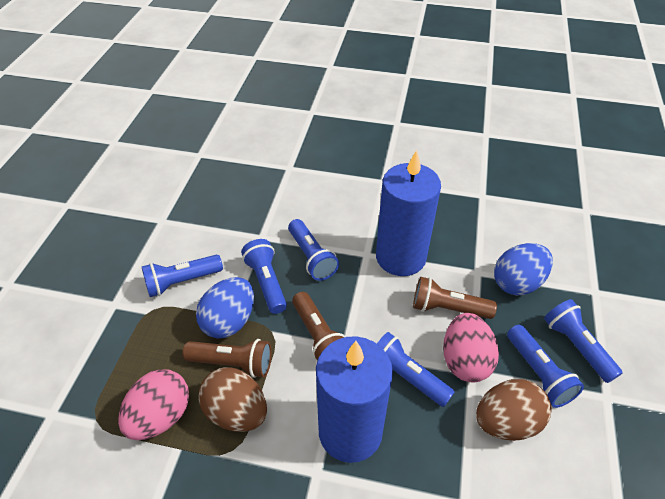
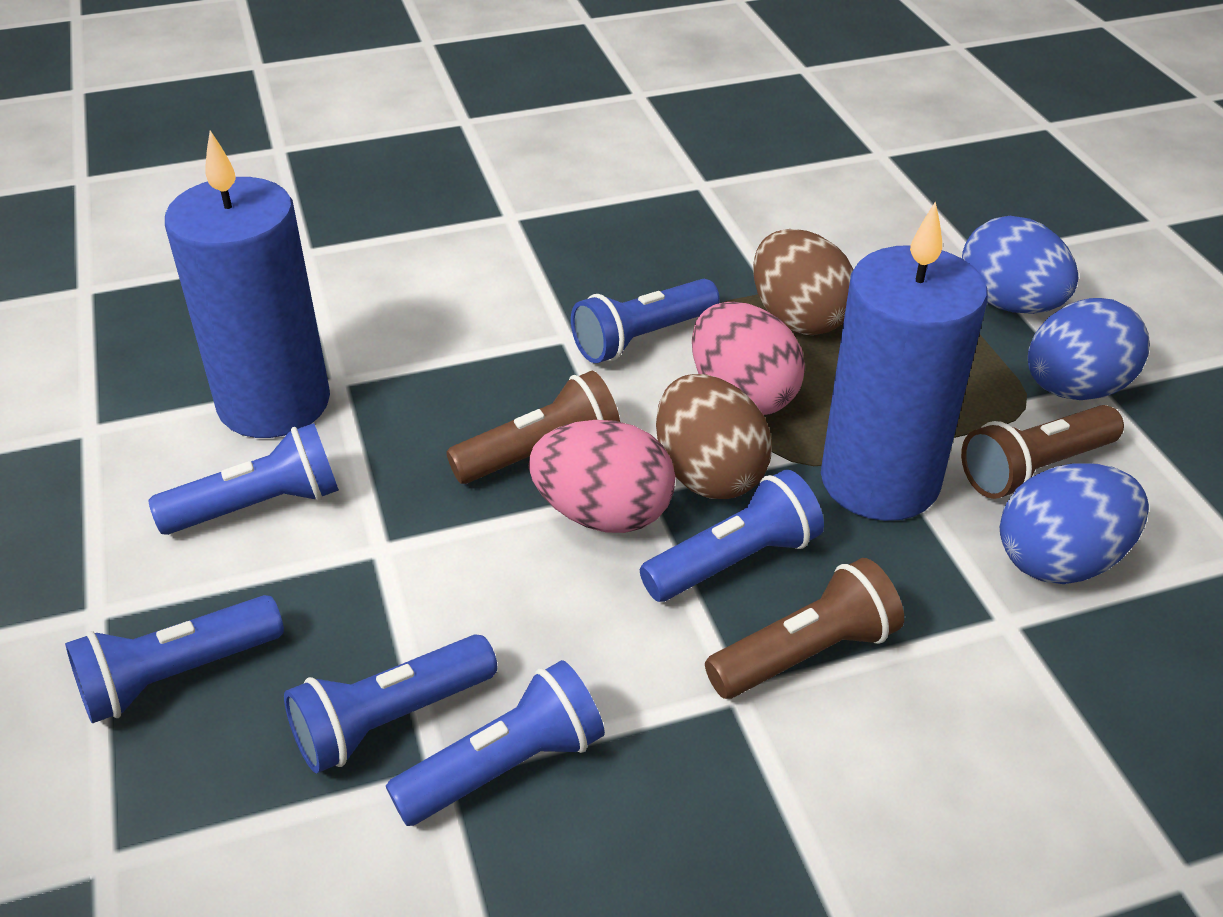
blue egg: [196,277,254,339] [494,243,553,296] = 2 -> [962,216,1078,314] [1000,463,1149,584] [1028,298,1150,400] = 3

